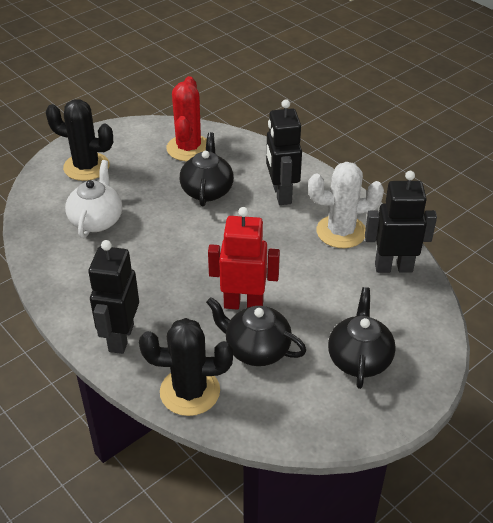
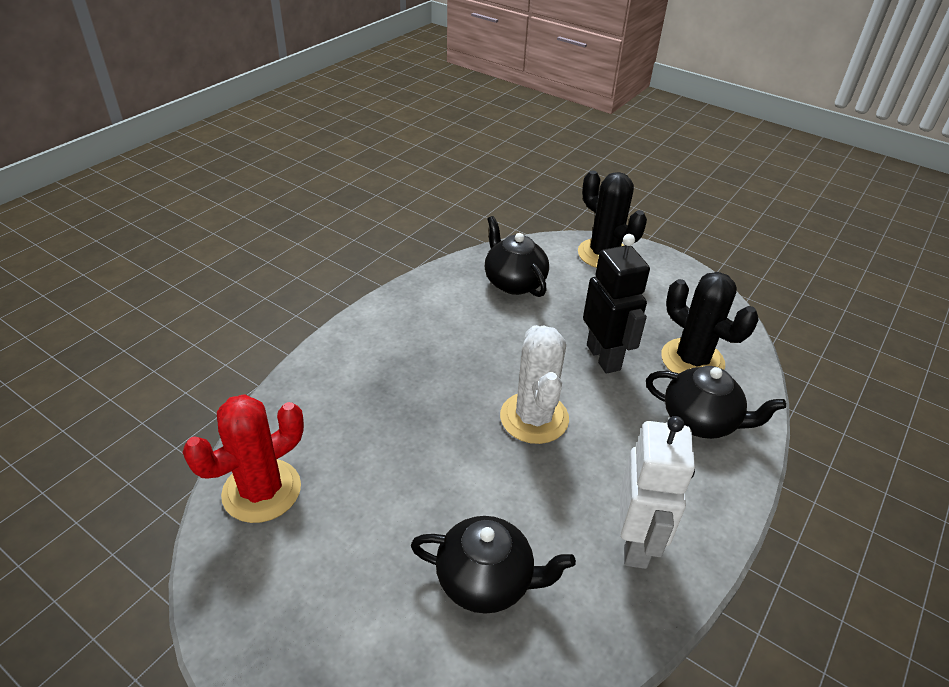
black robot: [88,240,139,354] [266,99,302,205] [365,171,437,273] = 3 -> [583,234,650,374] = 1
red robot: [208,207,280,310] = 1 -> none = 0
white robot: none = 0 -> [620,416,695,569] = 1
white teapot: [65,160,122,238] = 1 -> none = 0

